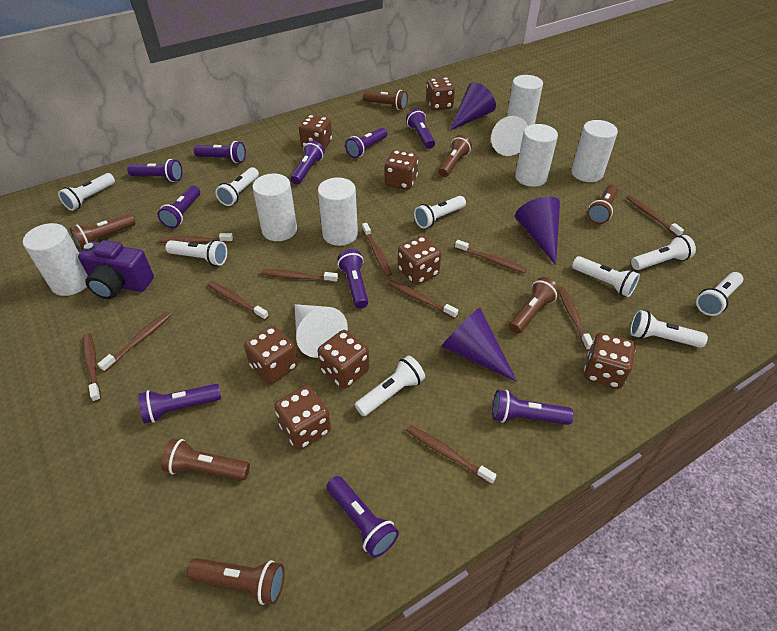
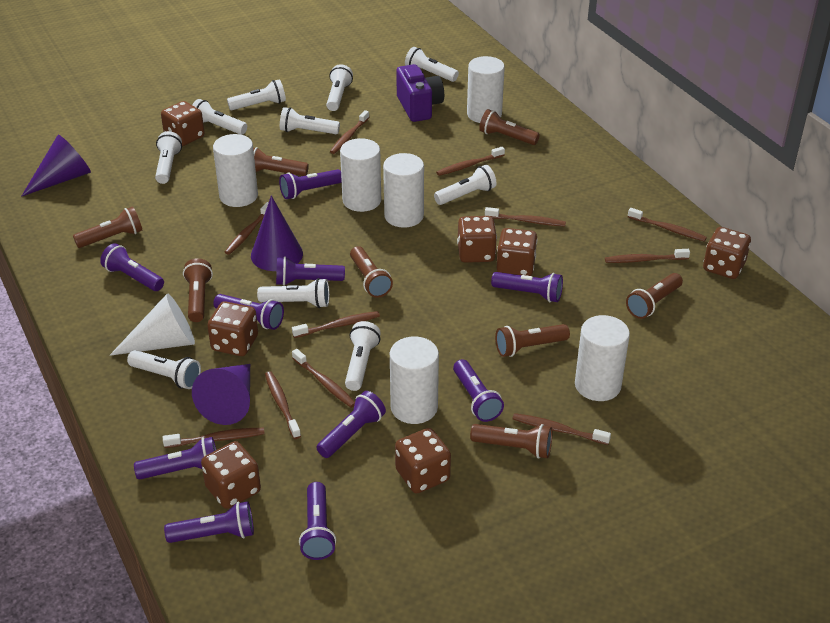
brown dice: [244,326,298,384] [274,386,331,450] [299,114,332,150] [318,330,369,389] [385,150,418,190] [398,236,441,285] [426,77,455,110] [584,332,636,389] = 8 -> [161,101,205,146] [201,441,261,509] [207,301,258,356] [395,428,451,494] [457,216,497,263] [497,228,538,276] [703,227,751,279] = 7
brown flashlight: [70,213,136,250] [161,439,250,481] [187,558,285,605] [363,90,408,110] [438,135,472,177] [509,277,560,334] [587,185,618,224] = 7 -> [73,207,142,248] [183,258,213,322] [253,147,309,176] [350,246,393,298] [470,424,552,459] [479,109,540,145] [495,324,570,357] [626,273,683,319] = 8
white cone: [295,304,348,358] [491,116,528,156] = 2 -> [110,293,195,356] = 1
white flashlight: [58,173,115,211] [166,240,227,266] [215,167,259,206] [355,356,425,416] [414,196,466,228] [572,256,640,297] [630,310,708,348] [631,235,696,270] [696,272,743,316] = 9 -> [127,350,201,389] [155,131,182,184] [193,99,247,135] [227,79,286,110] [257,278,330,308] [280,107,340,134] [326,64,353,111] [345,321,381,391] [405,47,459,82] [434,165,496,205] = 10

